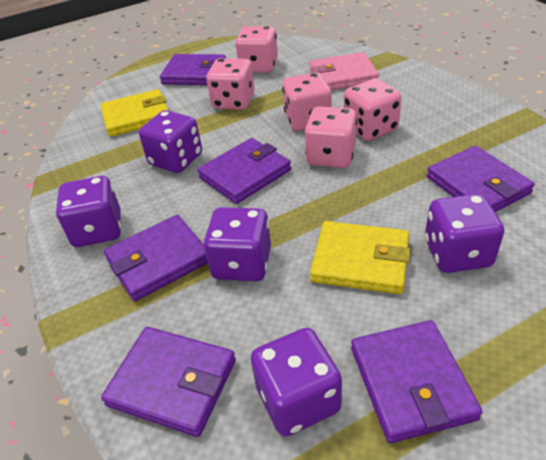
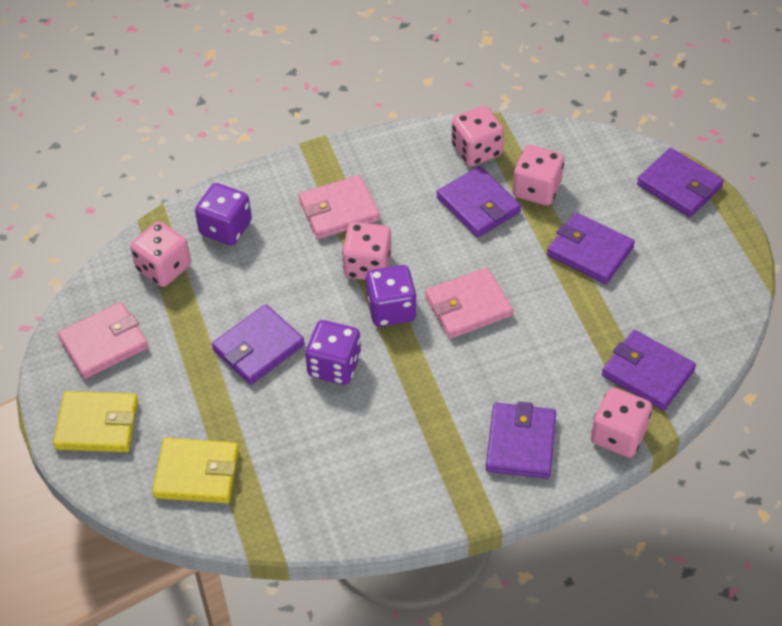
pink wallet: [309,52,379,90] = 1 -> [58,302,149,379] [298,175,380,239] [425,268,513,339] = 3
purple dice: [56,176,121,247] [139,110,202,173] [204,207,271,281] [251,328,342,437] [425,194,504,273] = 5 -> [195,183,252,246] [305,320,361,385] [366,265,417,327] = 3

